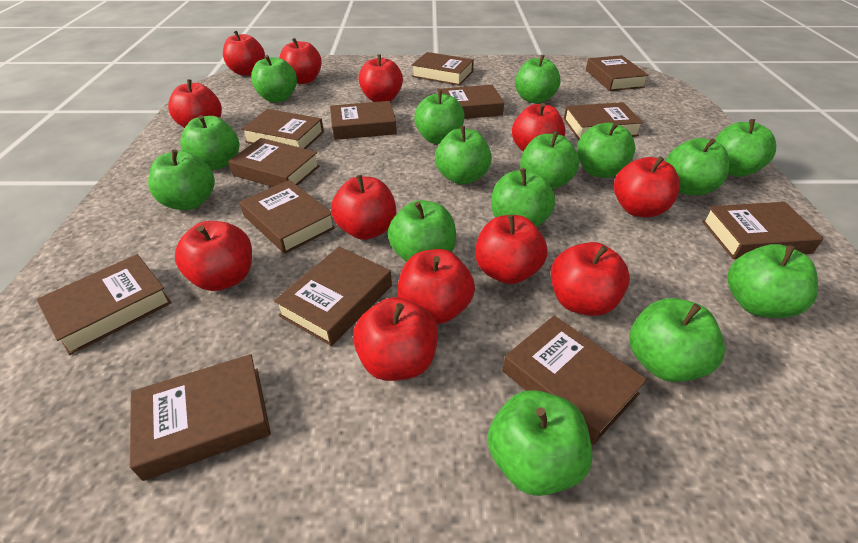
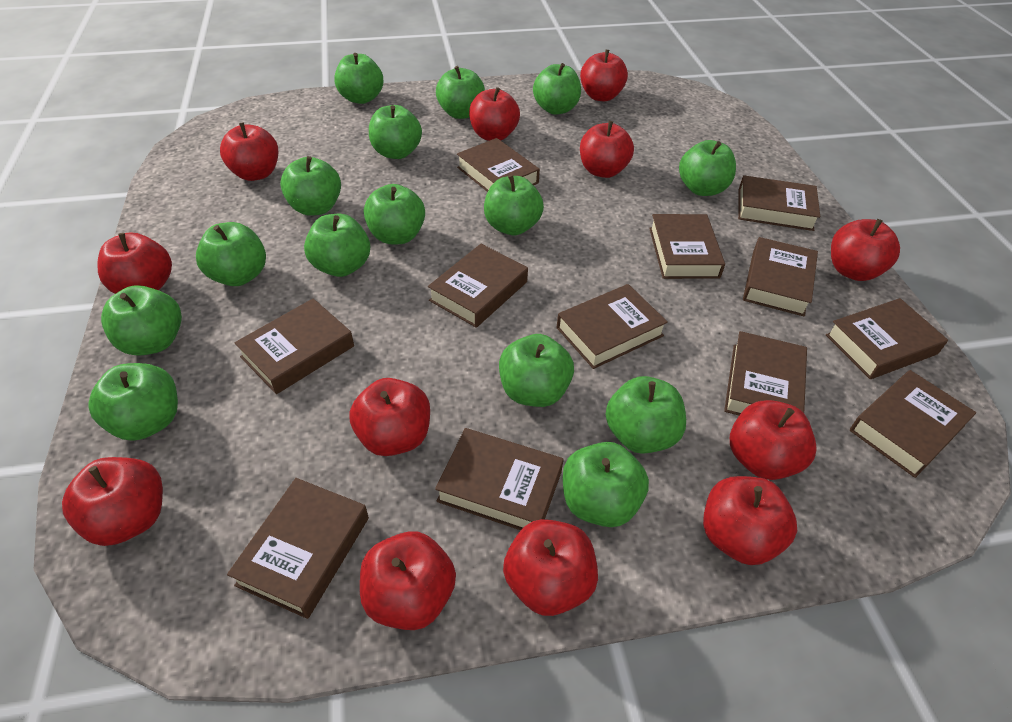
brown book: [36,254,172,355] [130,354,271,481] [228,138,320,187] [240,180,335,254] [241,109,324,149] [274,247,392,346] [330,101,397,140] [412,52,474,86] [437,85,504,119] [503,316,647,445] [564,102,643,140] [586,55,649,91] [702,202,824,259] = 13 -> [227,478,369,619] [234,298,354,394] [428,244,528,328] [435,428,564,530] [457,138,540,192] [557,284,668,369] [649,214,725,279] [724,331,807,415] [738,175,820,231] [743,237,818,316] [826,298,948,379] [850,370,976,478] = 12

